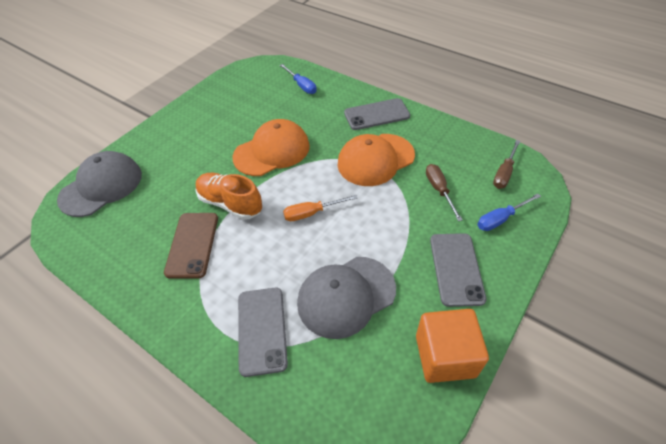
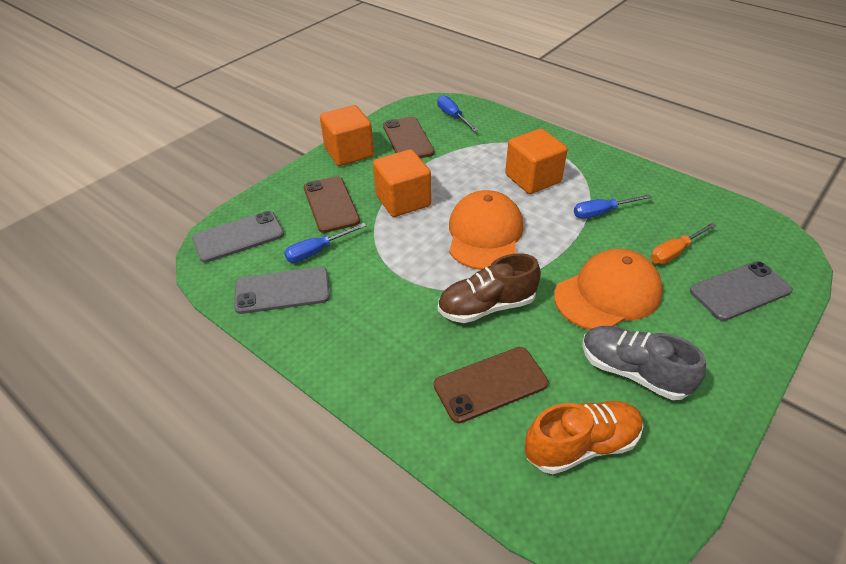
blue screwdriver: [280,64,317,94] [477,193,541,231] = 2 -> [284,223,367,263] [437,95,478,132] [574,194,652,219] = 3
brown phone: [164,213,218,279] = 1 -> [304,176,360,233] [383,117,434,158] [434,347,548,423] = 3
brown screwdriver: [426,164,463,221] [493,140,520,189] = 2 -> none = 0
brown shoe: none = 0 -> [438,253,541,323] = 1
grey cap: [57,151,142,217] [297,257,396,339] = 2 -> none = 0
grey shoe: none = 0 -> [582,326,706,400] = 1
orange cube: [416,309,489,383] = 1 -> [320,105,374,166] [373,149,431,217] [505,129,568,194] = 3

